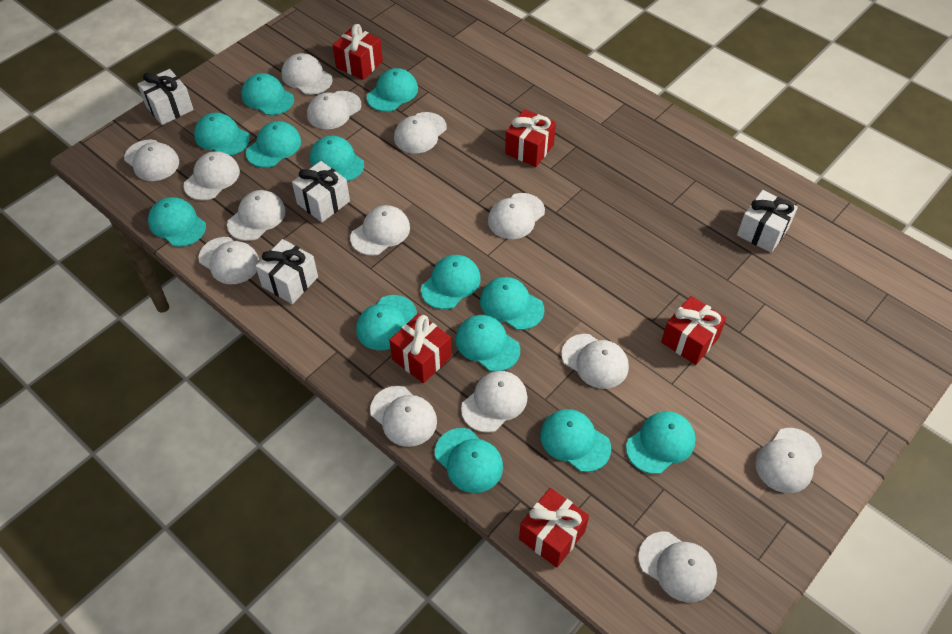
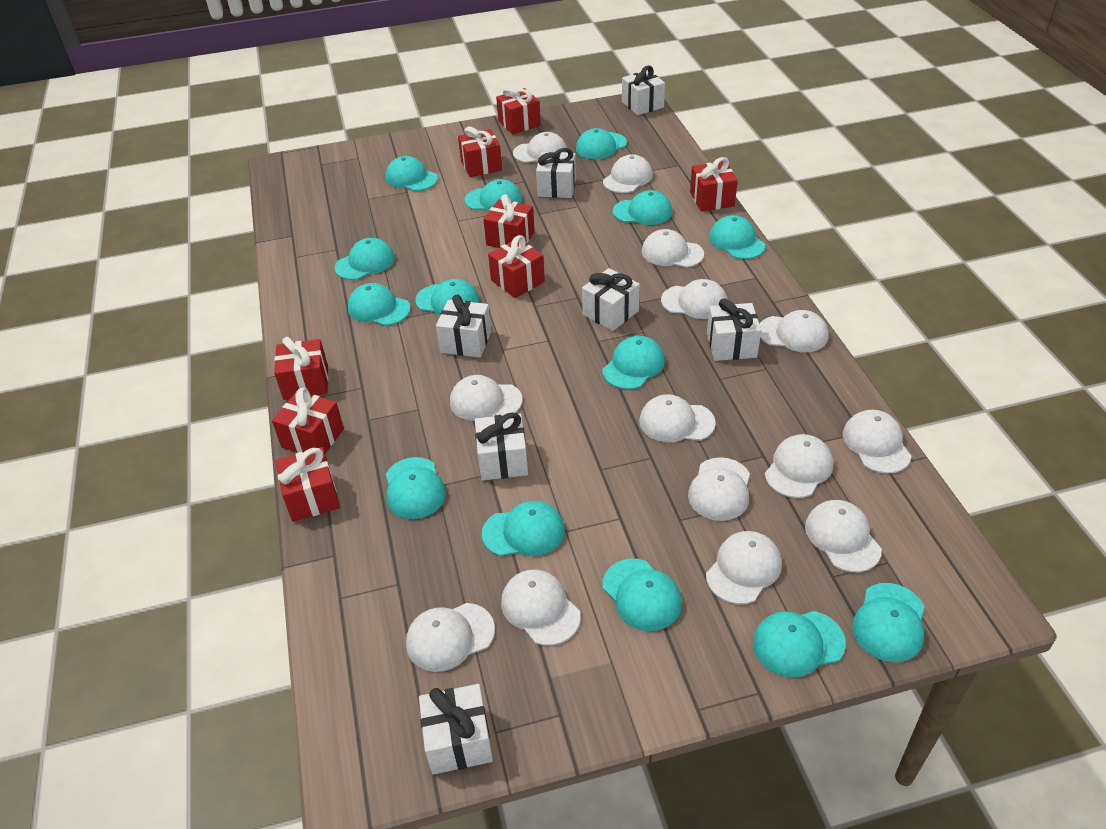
red gift: [333,24,383,80] [389,313,452,383] [505,109,556,167] [519,488,589,568] [661,296,727,365] = 5 -> [272,388,344,453] [274,337,328,400] [275,447,340,522] [458,126,502,177] [483,194,535,248] [488,235,545,298] [496,86,541,135] [690,157,738,212] = 8
turquoise cap: [148,197,206,247] [194,113,250,155] [241,73,294,115] [246,121,301,168] [310,135,364,181] [356,295,417,350] [367,68,418,112] [421,255,481,309] [435,428,503,493] [456,315,520,371] [480,277,544,330] [540,409,611,472] [626,411,696,474] = 13 -> [334,238,395,280] [348,283,410,326] [386,156,438,191] [386,457,446,519] [415,279,480,316] [465,179,522,211] [482,501,565,556] [576,128,627,159] [603,336,665,389] [603,559,682,631] [613,190,672,225] [709,215,765,259] [753,611,846,678] [852,583,924,662] = 14
white gift: [137,69,194,125] [256,239,318,304] [292,161,350,222] [737,190,798,253] = 4 -> [419,684,493,775] [436,294,491,358] [475,412,528,481] [536,148,576,198] [582,268,640,331] [622,66,665,115] [707,299,761,361] = 7

